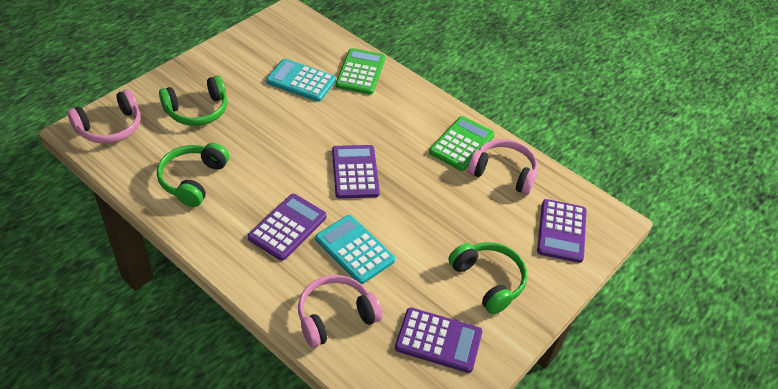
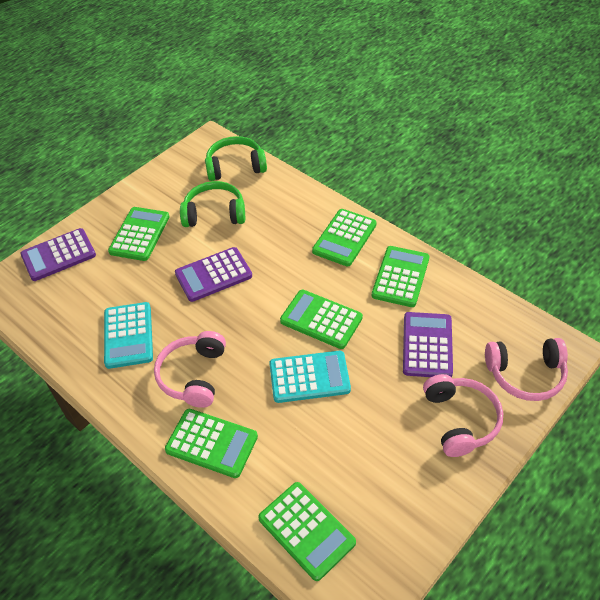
green calculator: [336,48,385,95] [429,116,495,171] = 2 -> [108,207,169,261] [165,409,258,478] [258,482,356,581] [280,290,363,349] [312,209,377,267] [372,246,430,307] = 6
green headphones: [157,143,229,207] [159,76,227,126] [448,242,527,314] = 3 -> [180,181,245,227] [205,136,267,181] = 2
purple calculator: [248,194,327,261] [332,145,380,199] [395,307,483,373] [537,199,587,263] = 4 -> [20,228,96,281] [175,247,252,302] [403,312,453,377] = 3

